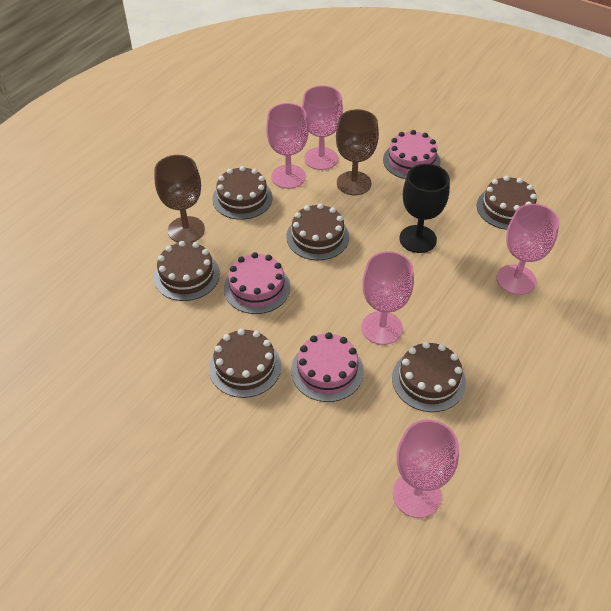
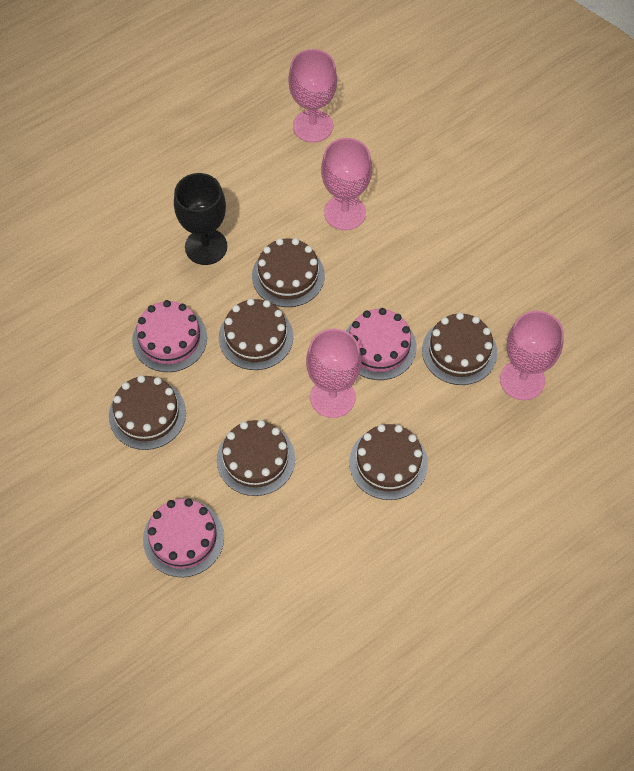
brown goblet: [154,155,205,243] [336,109,379,195] = 2 -> none = 0
pink goblet: [266,103,309,189] [302,86,343,170] [362,251,414,345] [393,420,459,518] [496,204,559,295] = 5 -> [288,49,337,142] [306,329,362,418] [321,138,372,230] [500,311,564,400] = 4

